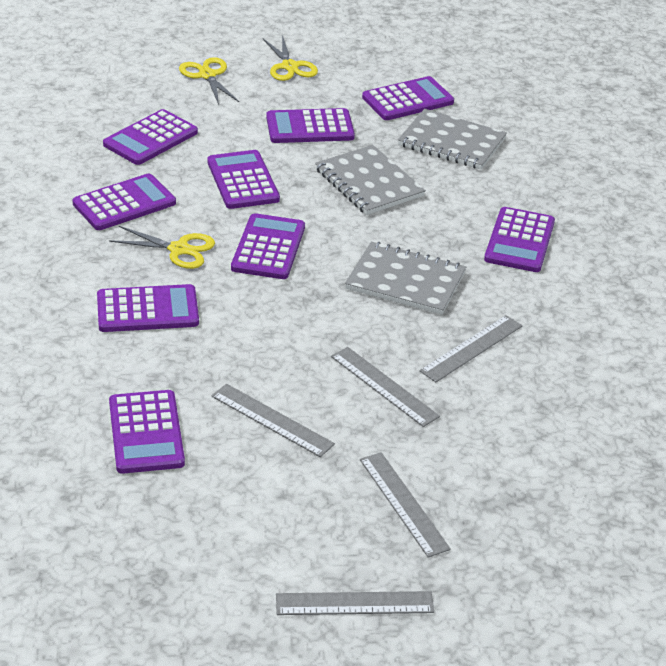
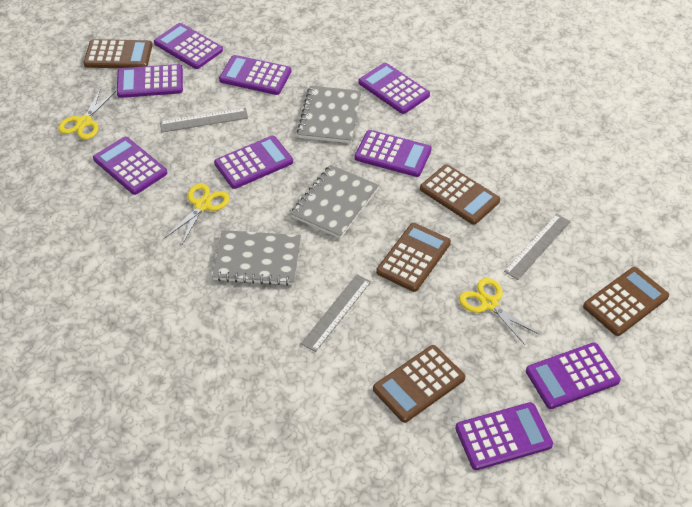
brown calculator: none = 0 -> [83,39,152,68] [373,345,465,423] [376,223,451,292] [420,164,500,225] [583,267,669,336] = 5
grey ruler: [212,384,335,457] [276,591,434,615] [331,347,440,427] [360,452,451,558] [419,315,522,382] = 5 -> [160,108,248,132] [301,274,371,352] [504,214,571,280] = 3

